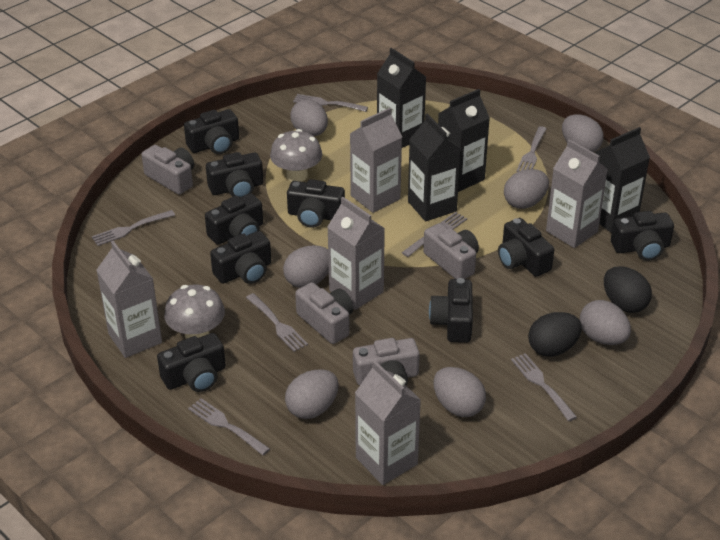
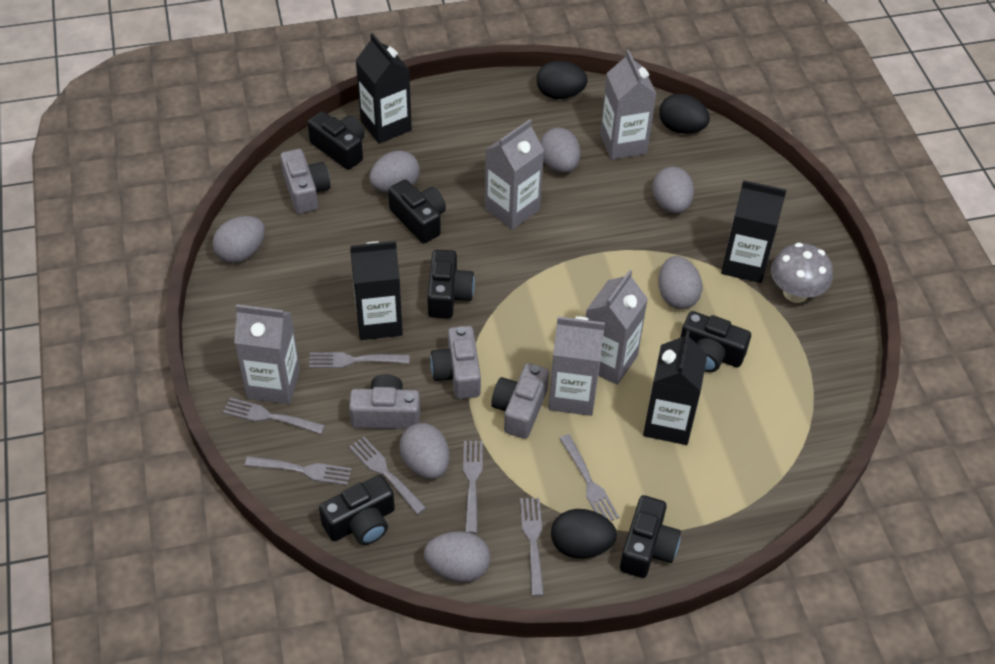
black camera: [157,333,226,392] [184,109,239,154] [205,193,263,245] [206,152,263,198] [210,231,271,284] [287,179,345,228] [429,278,473,343] [498,218,554,277] [611,211,674,261] = 9 -> [308,111,365,170] [319,475,395,545] [388,180,446,243] [427,250,475,318] [620,495,681,578] [680,311,751,372] = 6
black egg: [528,312,582,357] [604,266,652,313] = 2 -> [537,61,588,99] [551,509,617,558] [659,93,710,134] = 3
grey mushroom: [164,284,225,339] [270,129,322,182] = 2 -> [771,243,833,303] = 1

